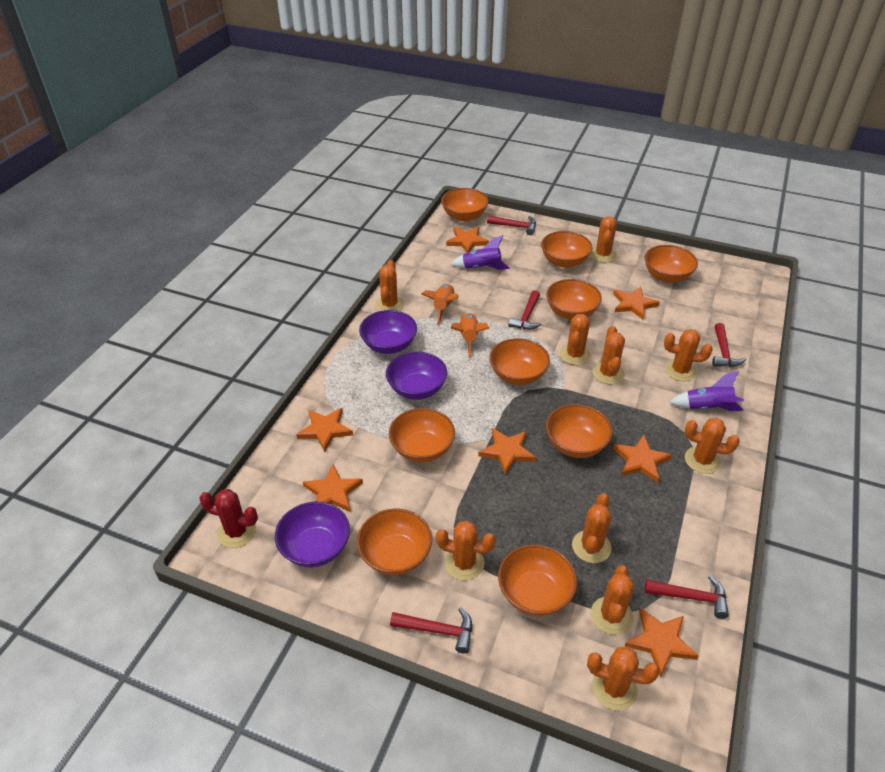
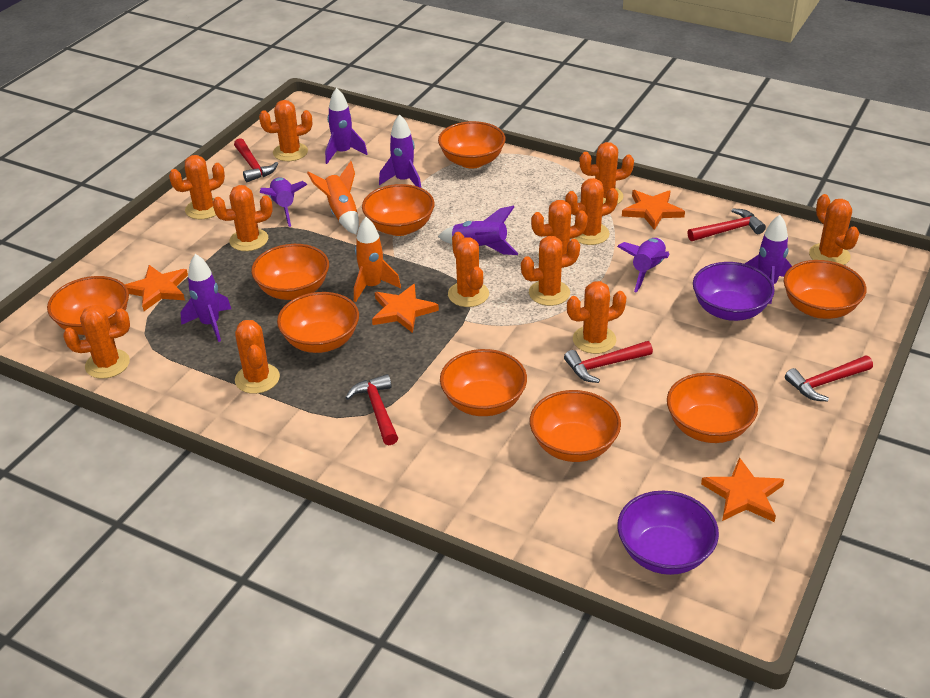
orange cactus: [375,260,404,311] [436,521,496,581] [560,314,591,365] [572,493,612,563] [587,647,660,711] [590,216,617,263] [591,565,634,635] [592,326,625,384] [664,329,712,381] [685,418,740,474] = 10 -> [63,306,130,379] [169,155,225,219] [213,185,273,251] [235,320,280,394] [259,100,312,161] [448,232,489,307] [521,236,580,306] [531,200,588,256] [565,178,618,245] [567,281,627,354] [579,142,634,204] [809,194,859,265] = 12
orange star: [296,408,353,452] [303,464,363,512] [446,227,489,253] [478,428,536,475] [613,287,660,320] [613,435,672,483] [625,608,699,677] = 7 -> [124,265,188,311] [372,284,439,333] [622,190,685,230] [701,457,785,522] = 4
purple bowl: [275,501,350,567] [359,310,417,354] [386,351,447,400] = 3 -> [617,491,719,575] [693,262,775,321] = 2
purple rocket: [450,235,510,270] [670,371,744,411] = 2 -> [181,254,231,342] [260,177,307,227] [325,88,368,164] [379,114,421,188] [438,205,518,255] [617,238,669,293] [745,215,792,304] = 7
red cactus: [199,489,258,548] = 1 -> none = 0

